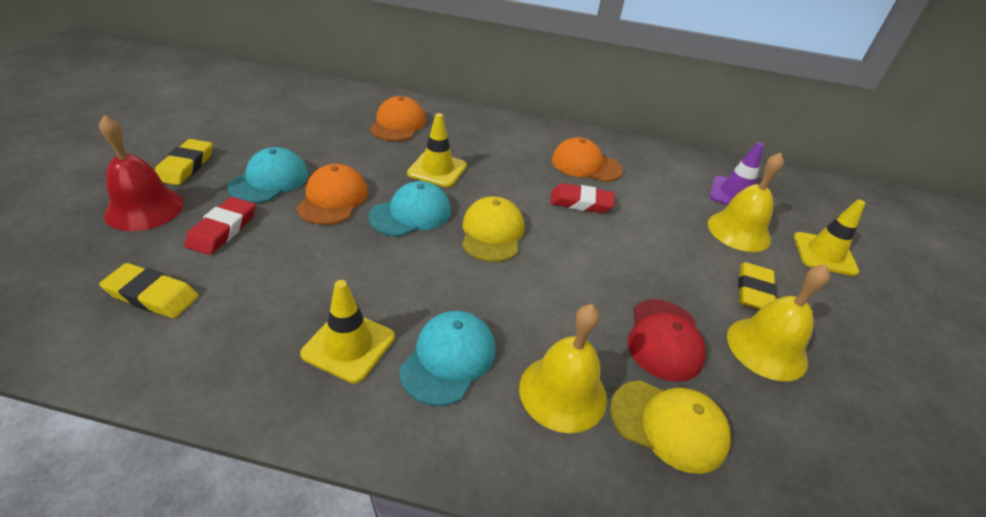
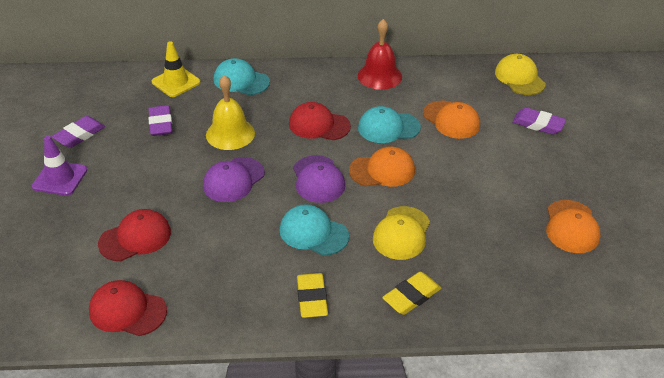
purple cap: none = 0 -> [203,157,265,202] [293,155,345,203] = 2
purple eraser: none = 0 -> [52,116,105,148] [148,105,173,136] [512,108,566,135] = 3
red cap: [628,299,706,382] = 1 -> [89,280,167,336] [98,209,171,261] [289,102,351,140] = 3
red eraser: [185,197,255,255] [550,183,614,213] = 2 -> none = 0
yellow bell: [519,304,607,433] [708,152,784,252] [727,264,830,381] = 3 -> [206,75,255,150] = 1
yellow eraser: [99,263,198,318] [155,139,213,185] [738,262,777,310] = 3 -> [297,273,328,318] [382,272,441,315] = 2
yellow traffic cone: [300,280,395,383] [407,113,467,187] [794,200,865,276] = 3 -> [152,41,200,97] = 1

